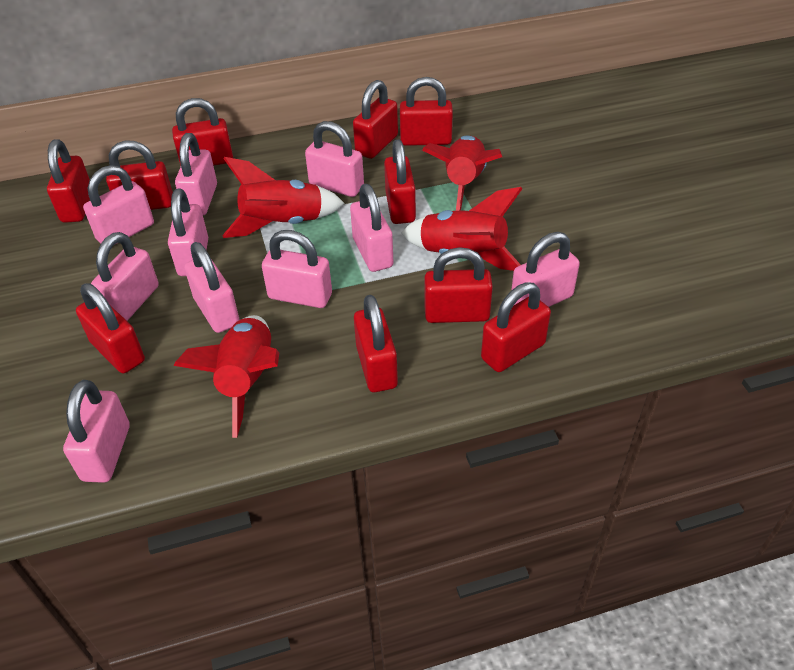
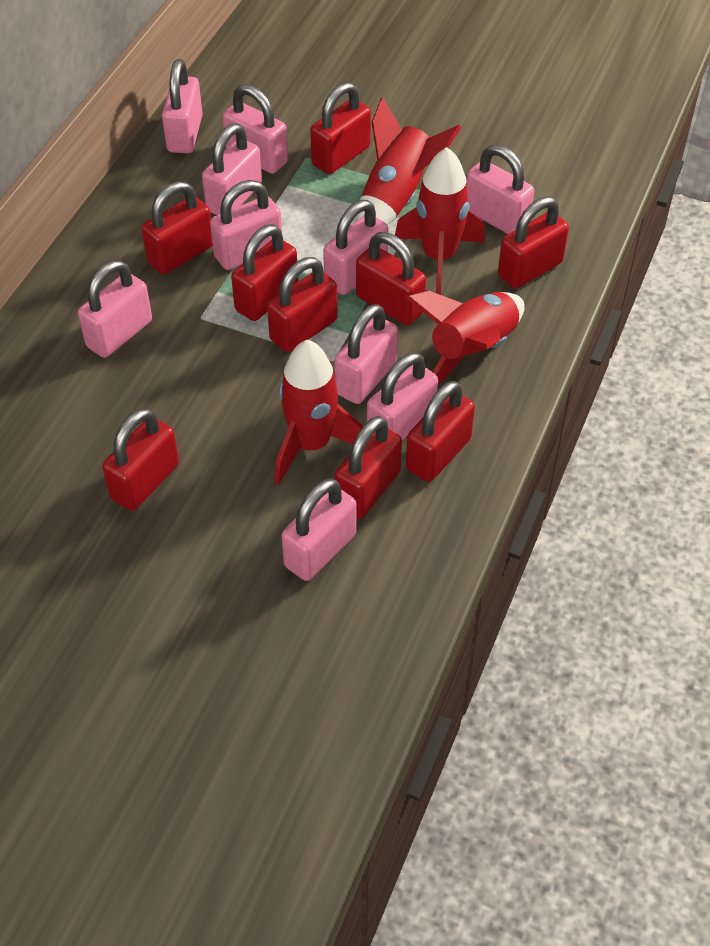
red padlock: [47,140,90,223] [76,283,145,373] [106,140,173,210] [172,98,233,166] [353,80,398,159] [354,295,398,392] [384,139,416,224] [400,77,453,146] [424,247,493,323] [481,282,551,372] = 10 -> [102,408,179,511] [141,181,212,274] [231,224,298,321] [267,257,338,352] [310,82,371,174] [335,416,402,519] [356,232,426,325] [406,381,475,482] [498,196,569,289] = 9

